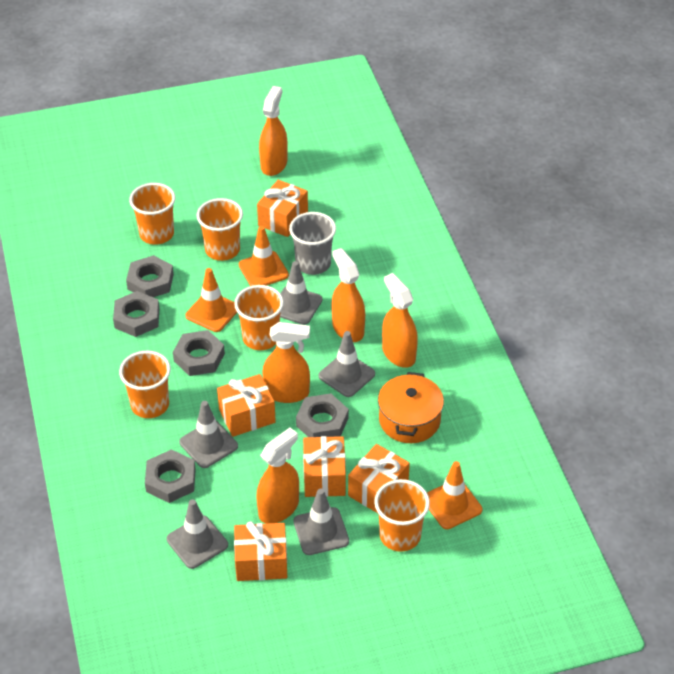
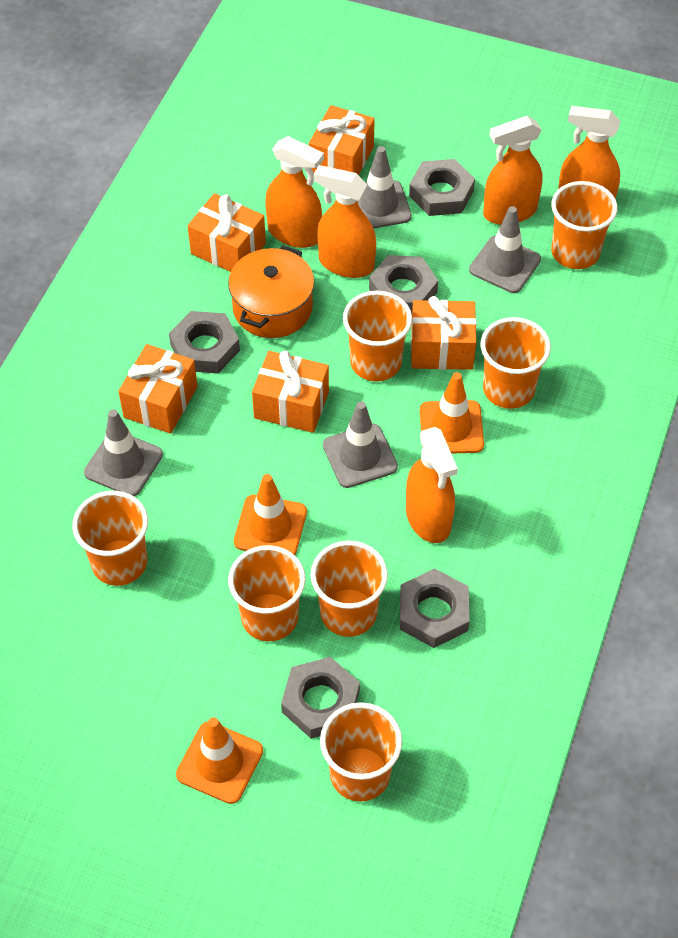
grey cup: [289,212,336,275] = 1 -> none = 0
grey traffic cone: [167,499,228,569] [179,401,238,468] [280,261,322,325] [294,489,349,555] [319,331,375,397] = 5 -> [84,409,163,496] [323,401,398,488] [358,146,412,229] [469,206,541,293] = 4
orange cup: [119,351,171,418] [129,183,175,245] [197,198,243,261] [234,285,284,350] [374,479,430,552] = 5 -> [72,491,148,586] [228,545,306,641] [310,541,388,637] [320,702,402,802] [343,291,412,381] [481,317,551,409] [551,181,618,269] = 7

